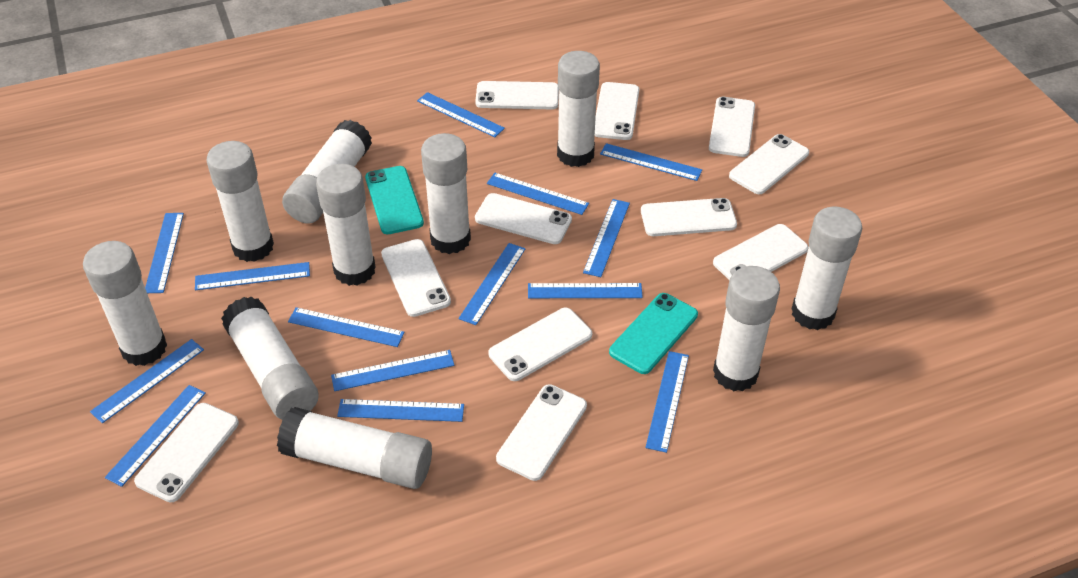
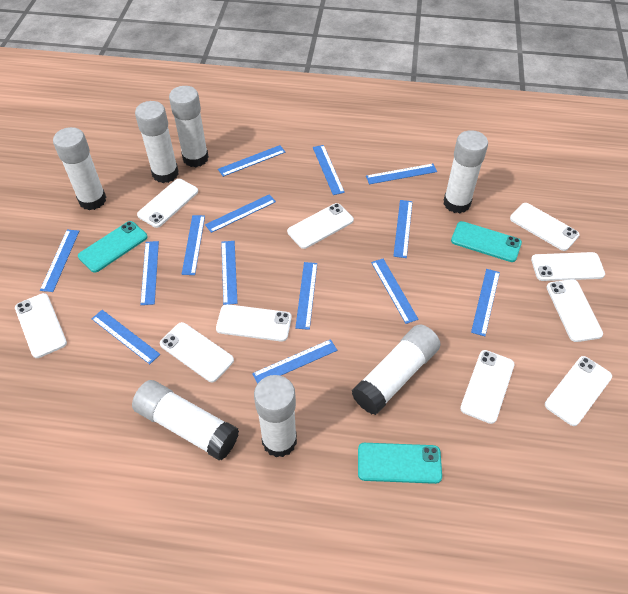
turquoise phone: [365,166,424,234] [609,293,698,374] = 2 -> [78,221,147,273] [358,443,442,484] [451,221,522,262] = 3
white glue stick: [83,241,167,366] [206,141,274,262] [221,297,319,420] [277,407,432,489] [282,120,372,224] [316,164,376,286] [421,133,471,254] [557,51,600,167] [713,266,780,391] [792,206,862,330] = 10 -> [53,127,106,210] [132,380,239,460] [135,101,179,183] [169,86,209,167] [254,375,297,457] [352,324,441,415] [444,130,488,213] = 7
white phone: [134,403,239,502] [381,239,451,317] [475,81,559,109] [475,193,572,244] [489,308,592,381] [496,384,587,481] [595,82,639,140] [641,198,737,236] [709,97,755,157] [713,224,808,280] [729,134,809,194] = 11 -> [15,293,67,358] [137,179,198,228] [160,322,234,382] [216,304,292,342] [287,203,354,249] [460,350,514,424] [510,203,580,251] [531,252,605,281] [545,356,612,426] [546,279,603,342] = 10

